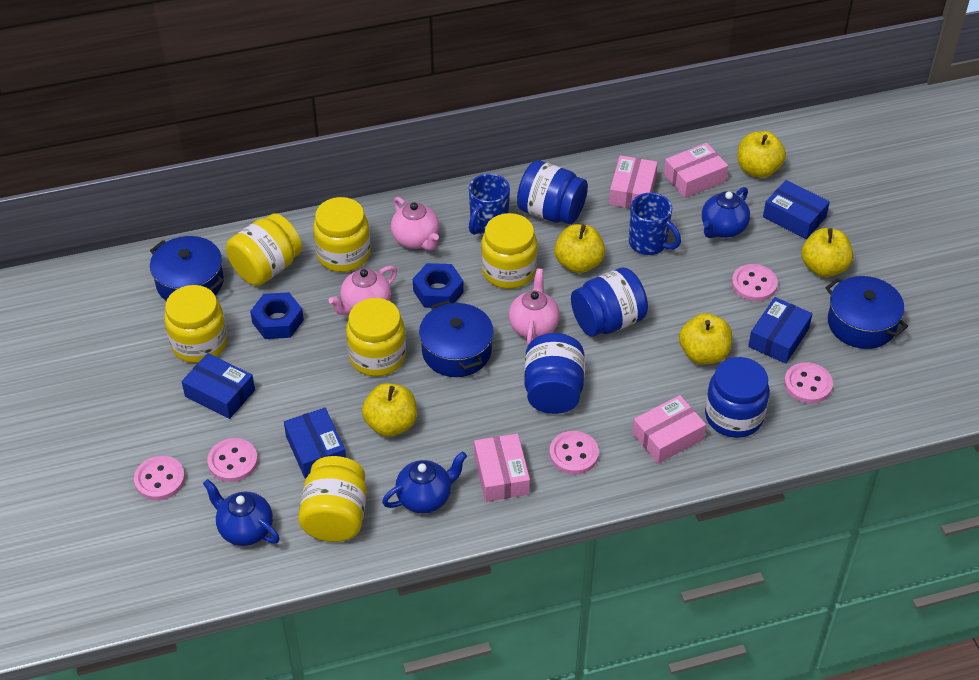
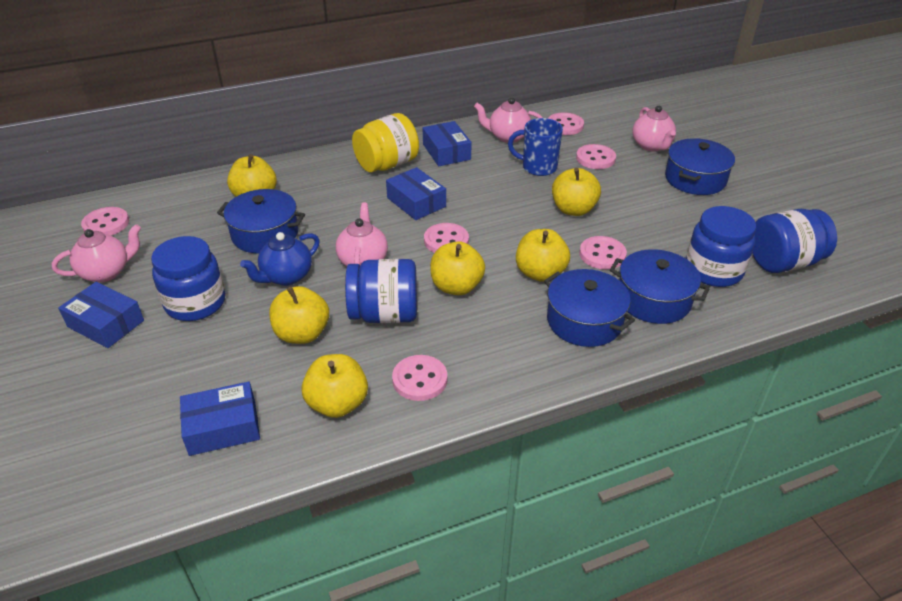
blue mug: [469,174,510,235] [629,193,681,255] = 2 -> [508,118,563,176] = 1
blue nut: [250,292,304,339] [413,263,464,308] = 2 -> none = 0
blue pot: [150,236,224,301] [419,300,494,377] [825,276,908,349] = 3 -> [217,189,305,254] [544,269,635,347] [610,249,710,324] [665,138,735,195] = 4
blue teapot: [203,479,280,546] [382,452,467,514] [702,187,750,238] = 3 -> [240,232,320,286] = 1
pink box: [474,434,530,502] [609,155,658,209] [632,395,706,464] [664,143,728,198] = 4 -> none = 0
pink button: [134,456,185,500] [208,438,258,482] [549,431,599,475] [732,264,778,301] [784,362,833,404] = 5 -> [81,207,129,236] [392,355,447,401] [424,223,469,253] [548,112,584,135] [576,144,616,169] [580,236,627,269] = 6
pink teapot: [328,266,397,315] [391,197,439,251] [509,268,560,346] = 3 -> [52,224,141,282] [336,203,388,266] [474,98,543,143] [632,106,676,151] = 4
yellow apple: [362,383,417,437] [554,224,605,273] [679,313,732,364] [738,131,786,178] [802,228,853,277] = 5 -> [227,154,277,197] [269,286,329,344] [301,354,368,418] [430,241,485,295] [516,229,570,282] [552,168,601,216] = 6
yellow jar: [164,285,227,363] [226,213,302,286] [298,456,367,542] [313,197,371,272] [346,298,406,376] [481,213,537,289] = 6 -> [352,113,419,172] = 1

